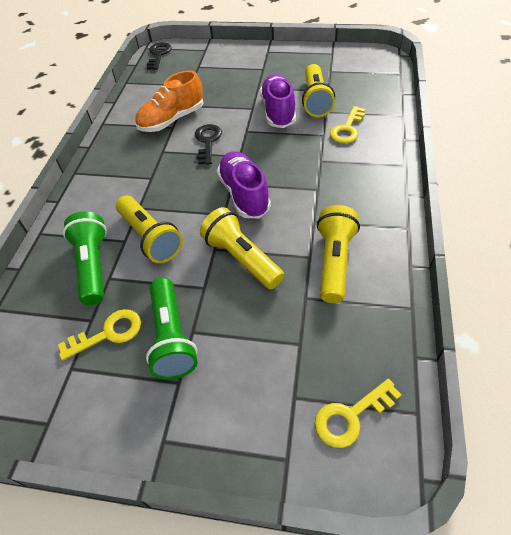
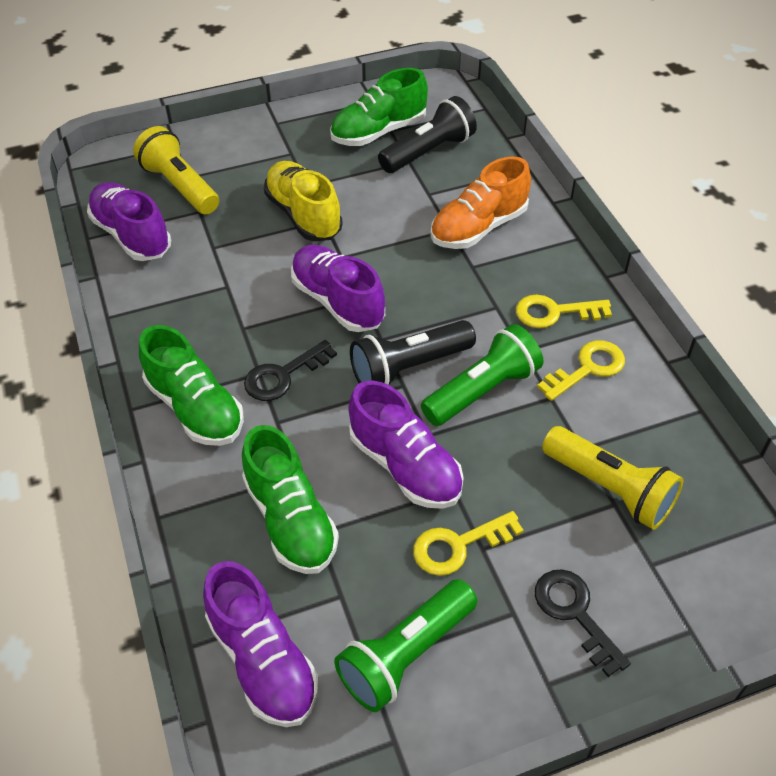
black flashlight: none = 0 -> [350,320,476,385] [378,96,477,173] = 2
green shoe: none = 0 -> [139,325,244,446] [242,425,339,574] [330,68,428,146] = 3
purple shoe: [217,151,271,218] [260,74,296,128] = 2 -> [87,182,171,261] [203,561,319,727] [291,245,385,332] [348,380,464,509] = 4
yellow flashlight: [116,196,183,263] [200,207,284,289] [302,64,335,117] [317,205,360,303] = 4 -> [133,126,219,214] [542,426,683,530] = 2
yellow shoe: none = 0 -> [264,161,343,241] = 1

